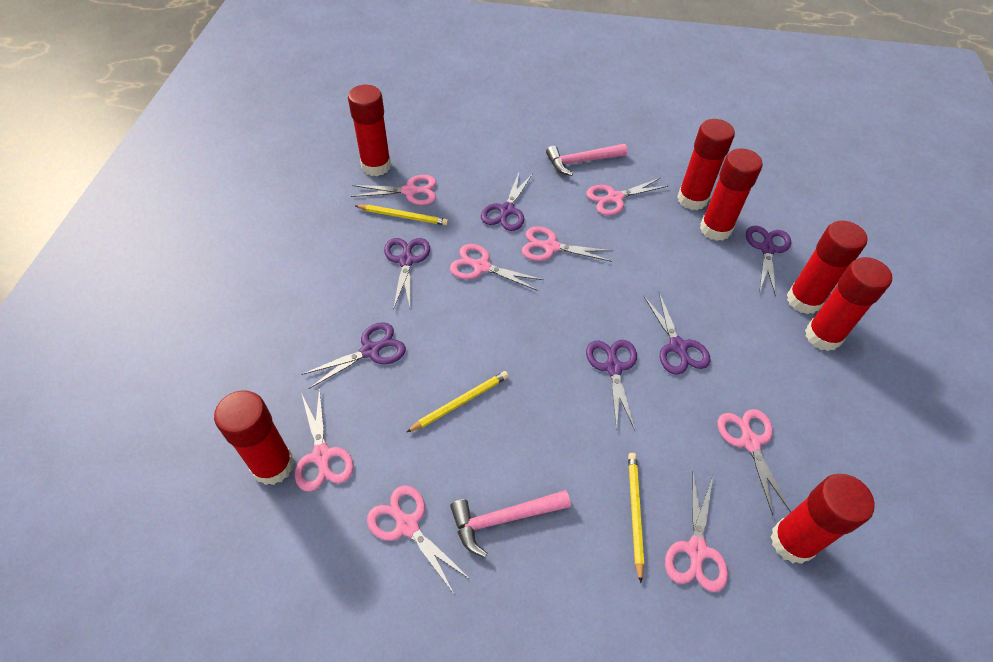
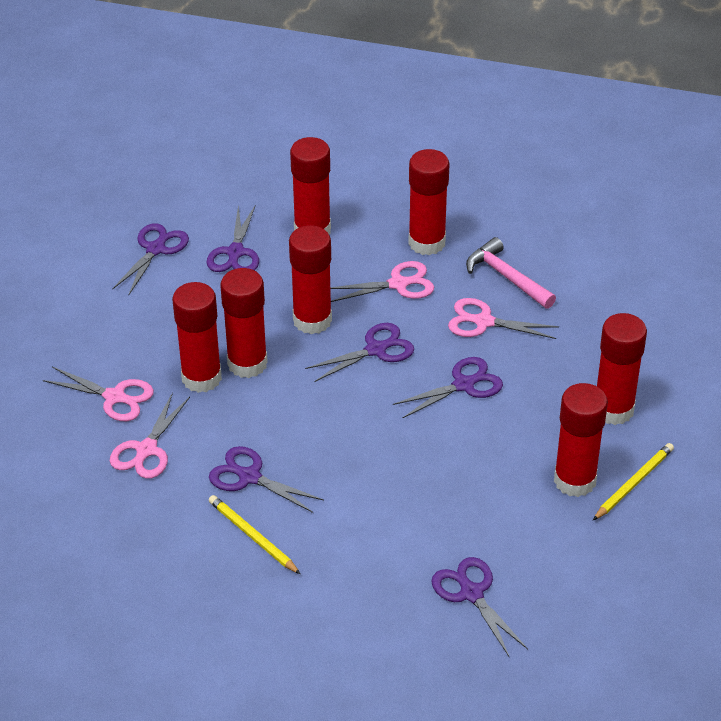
pink hammer: [450,490,571,558] [546,144,627,176] = 2 -> [466,237,556,309] = 1
pink scissors: [295,388,354,492] [351,175,436,205] [367,485,471,595] [450,244,544,291] [522,226,613,262] [586,178,668,215] [665,474,728,592] [717,409,791,515] = 8 -> [43,367,154,421] [110,392,190,479] [330,261,434,302] [448,298,559,339] = 4
yellow pencil: [355,205,448,225] [407,371,509,432] [628,453,644,583] = 3 -> [209,495,300,574] [593,443,674,520] = 2

